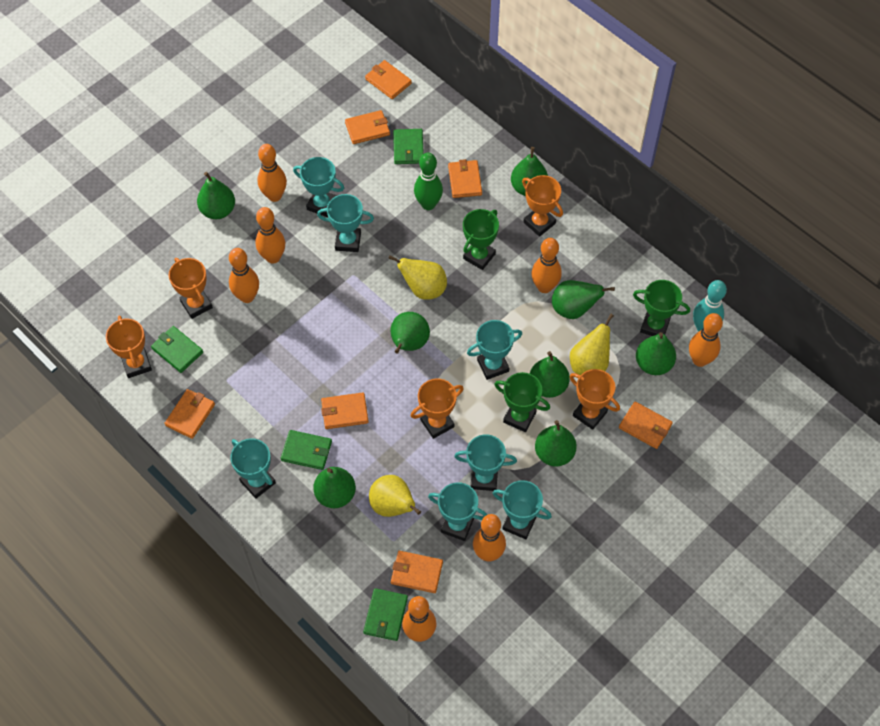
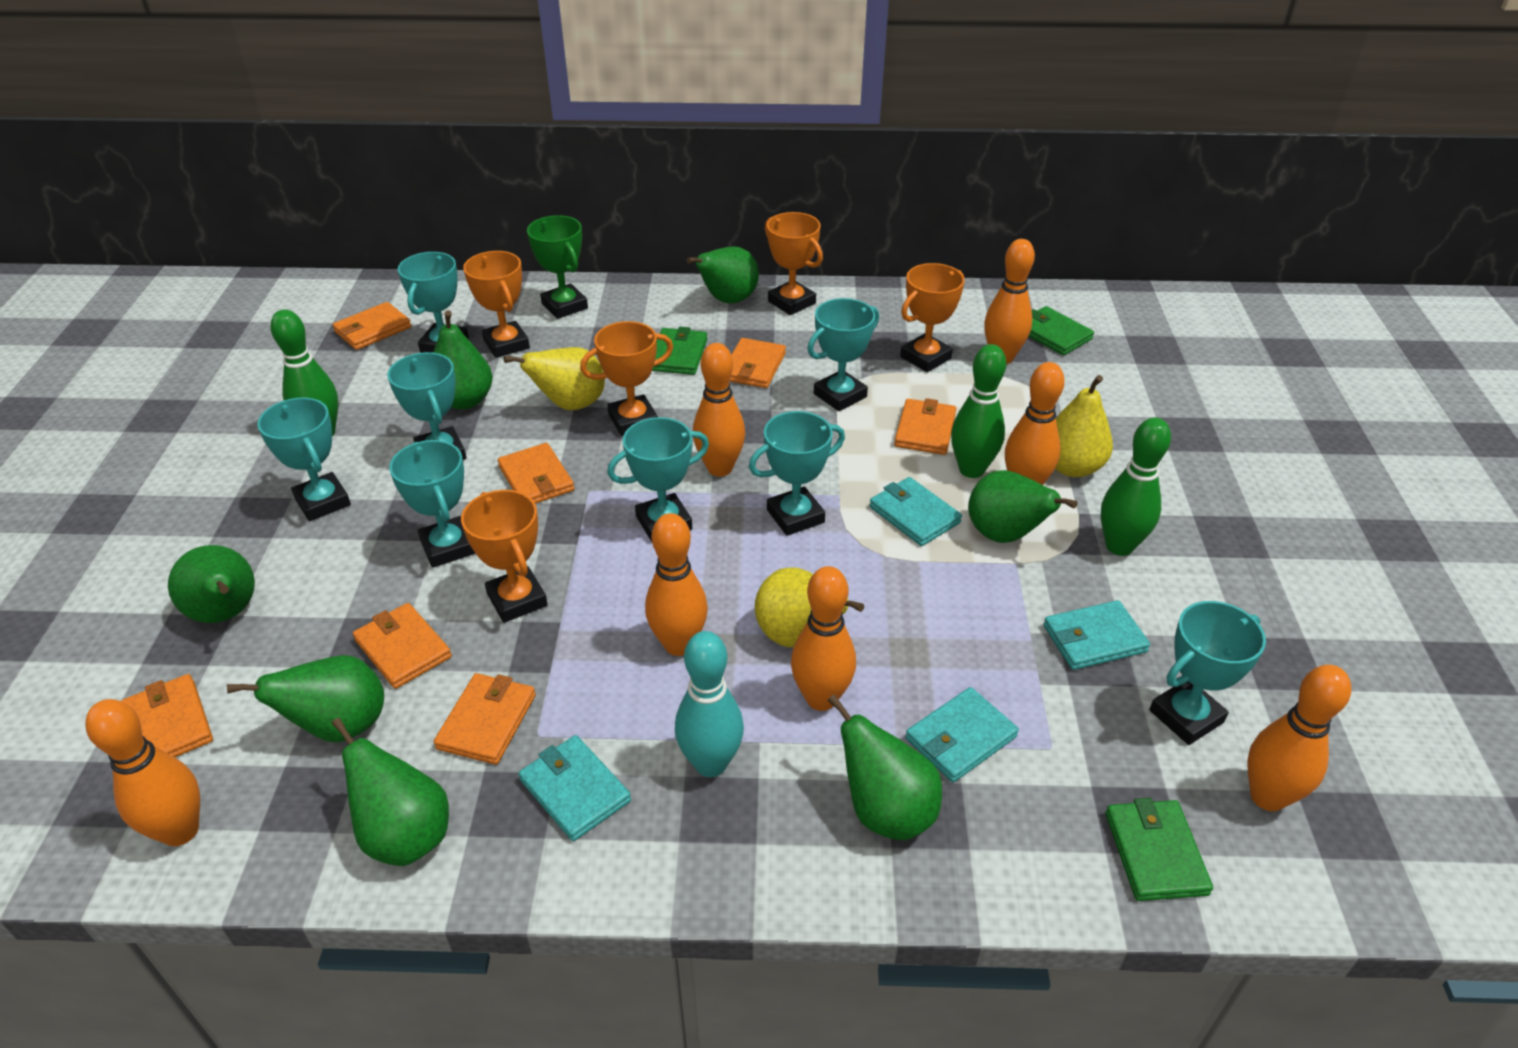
green bowling pin: [414,153,443,210] = 1 -> [271,310,338,436] [951,344,1006,478] [1101,418,1171,556] = 3
green pear: [197,172,235,219] [313,467,356,508] [390,312,430,354] [511,147,548,196] [530,351,570,398] [535,420,577,466] [552,280,615,319] [636,332,676,375] = 8 -> [168,545,255,623] [227,655,384,742] [332,718,449,866] [433,310,493,409] [686,247,759,303] [828,694,942,840] [968,470,1078,543] = 7
green trophy: [463,209,499,270] [494,372,550,432] [633,280,690,336] = 3 -> [527,215,588,319] = 1
green wallet: [151,326,203,373] [281,430,332,470] [363,588,408,641] [393,129,424,164] = 4 -> [652,327,707,375] [1029,306,1094,355] [1106,798,1213,901] = 3
turquoise trophy: [230,438,276,499] [293,157,344,217] [317,194,374,252] [428,482,487,541] [454,434,517,491] [467,320,522,380] [493,480,552,539] = 7 -> [257,397,351,521] [387,352,466,460] [389,440,476,568] [398,252,469,353] [607,417,709,542] [749,411,845,536] [807,298,879,411] [1149,601,1266,745] = 8
turquoise wallet: none = 0 -> [518,735,631,841] [869,477,962,546] [906,687,1019,782] [1043,600,1150,670] = 4

